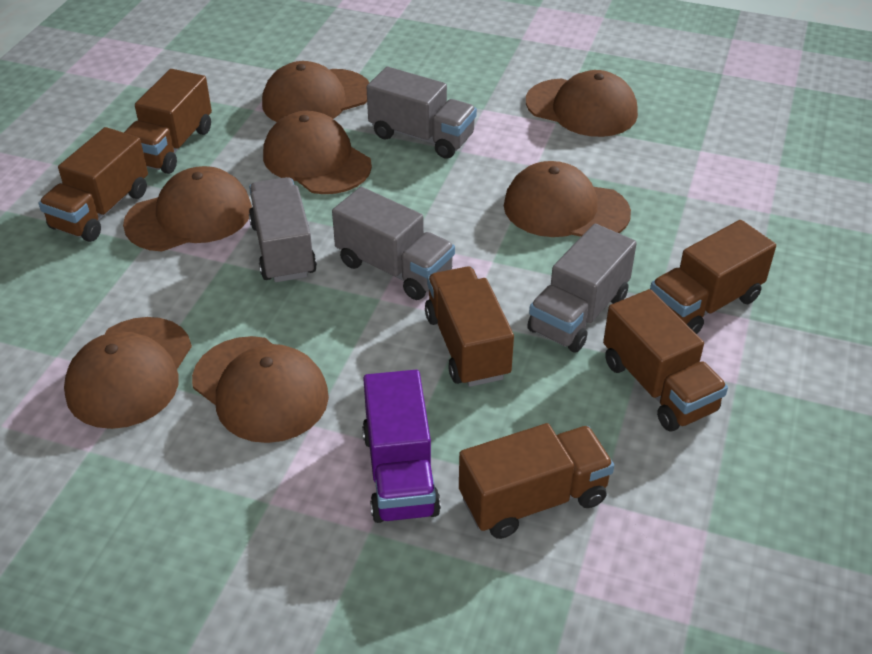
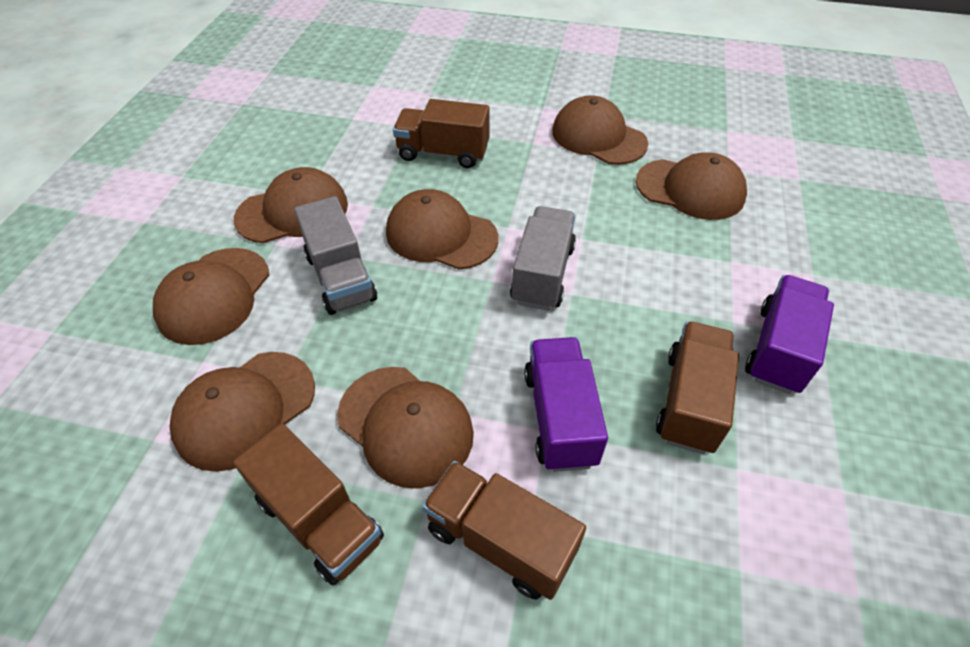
brown truck: [39,127,148,242] [124,69,212,174] [425,267,514,387] [459,423,614,539] [603,289,728,431] [650,220,776,334] = 6 -> [233,423,384,585] [393,99,490,168] [422,461,586,600] [656,321,739,454] = 4
grey truck: [249,177,317,282] [332,187,455,300] [367,67,477,159] [527,224,637,353] = 4 -> [294,196,377,315] [510,206,576,310] = 2
purple truck: [362,370,441,523] = 1 -> [524,337,608,472] [745,275,834,394] = 2

